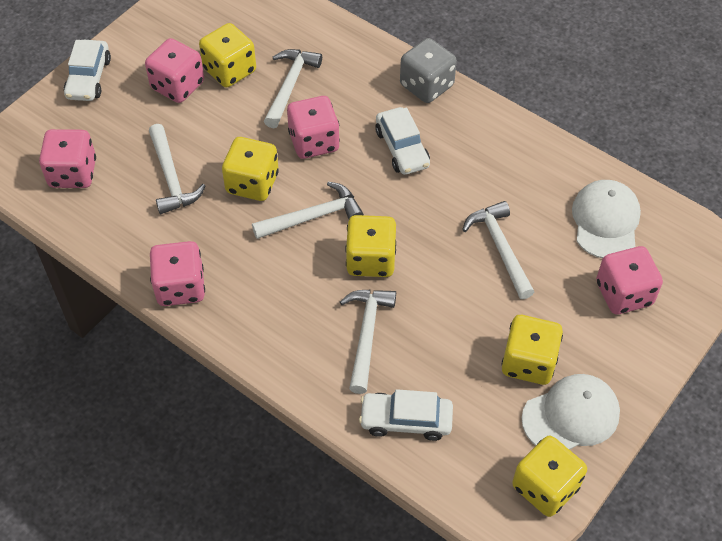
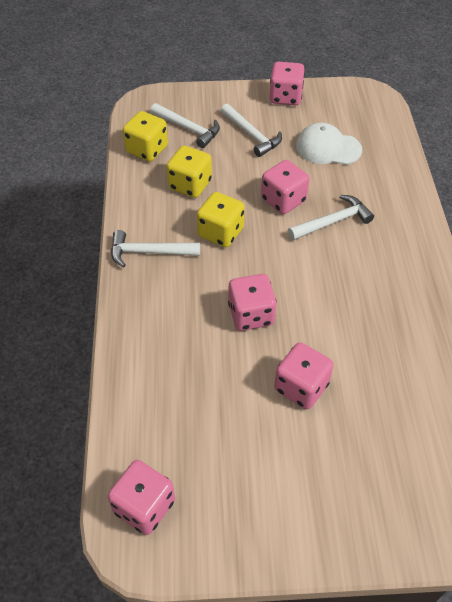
grey dice: [400,38,457,103] = 1 -> none = 0
white cap: [522,374,620,450] [572,180,641,258] = 2 -> [296,123,362,165] = 1
white car: [64,40,111,101] [359,389,453,441] [375,107,430,175] = 3 -> none = 0
white hammer: [149,124,206,214] [252,182,364,239] [264,49,322,128] [340,290,396,394] [462,201,534,299] = 5 -> [111,230,200,267] [151,103,220,148] [221,104,282,157] [288,195,374,240] = 4
yellow dice: [199,23,256,88] [222,137,279,201] [345,215,396,277] [502,315,563,385] [512,436,587,517] = 5 -> [123,111,168,162] [166,146,212,198] [197,192,245,247] = 3

